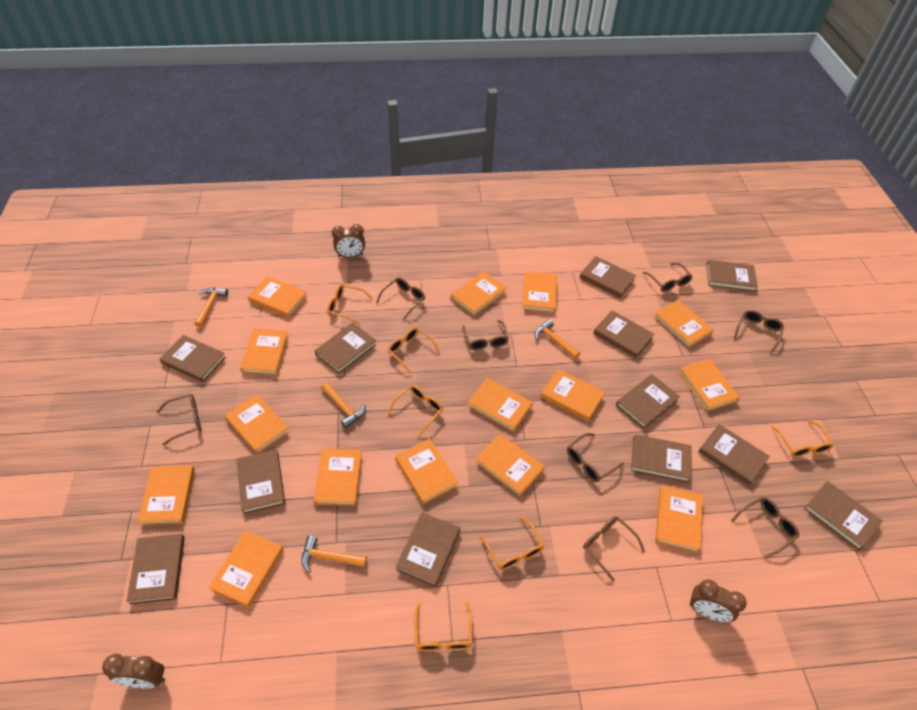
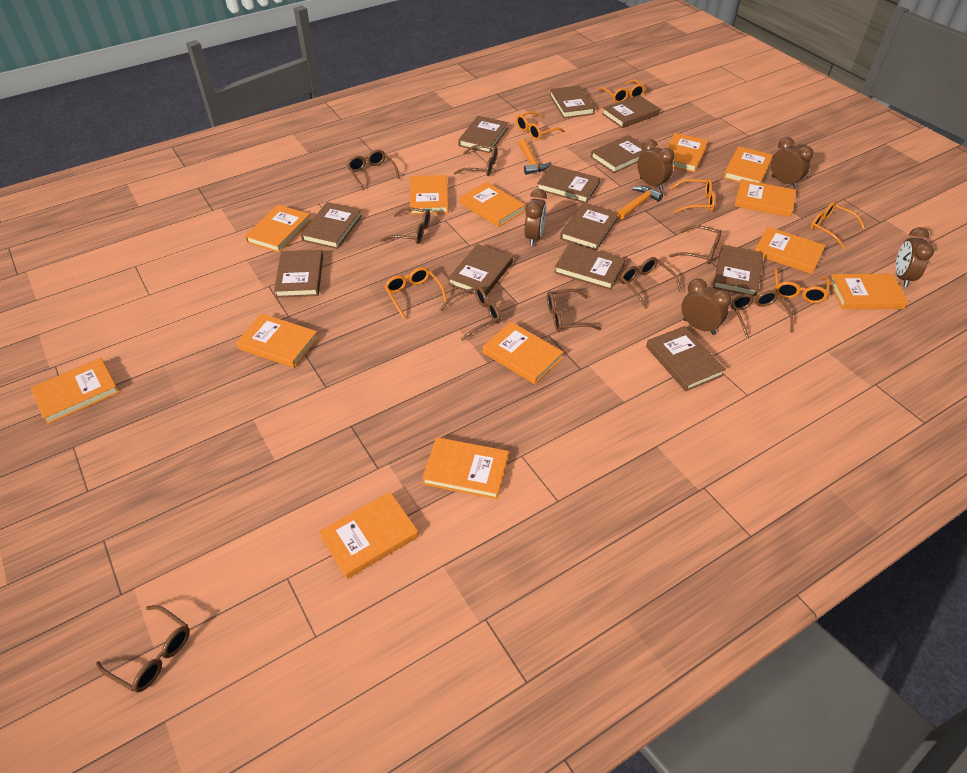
brown clock: [102,654,165,689] [332,224,365,258] [690,580,747,622] = 3 -> [525,189,547,246] [637,139,674,191] [681,279,732,335] [771,137,814,188] [896,227,934,287] = 5
brown glasses: [157,394,202,446] [376,277,425,320] [462,320,509,351] [567,433,624,482] [583,516,645,582] [643,263,693,292] [731,497,799,559] [734,310,784,354] = 8 -> [96,605,190,693] [347,150,400,190] [381,207,430,244] [440,286,501,341] [454,145,498,176] [547,289,601,332] [620,257,682,309] [669,225,722,264] [730,290,794,339] = 9
orange book: [138,465,195,526] [208,530,284,608] [225,394,290,454] [240,329,289,375] [248,276,308,318] [314,448,362,506] [395,439,458,505] [451,271,507,316] [468,378,533,432] [475,434,545,497] [522,272,557,313] [541,369,605,421] [654,300,714,348] [655,485,703,553] [678,359,740,412] = 15 -> [30,358,119,424] [236,314,319,368] [245,205,311,253] [319,492,419,579] [410,175,449,215] [422,437,509,500] [460,182,525,227] [483,322,563,384] [667,133,708,172] [723,146,773,183] [734,179,796,217] [755,227,826,274] [829,274,908,309] = 13
orange hammer: [194,288,228,328] [301,536,367,573] [321,382,365,428] [534,319,581,359] = 4 -> [518,139,551,175] [617,186,663,219] = 2

